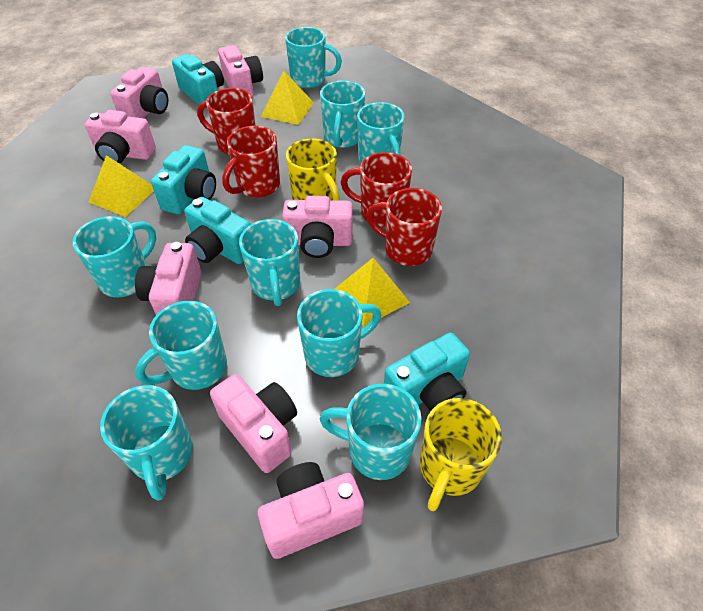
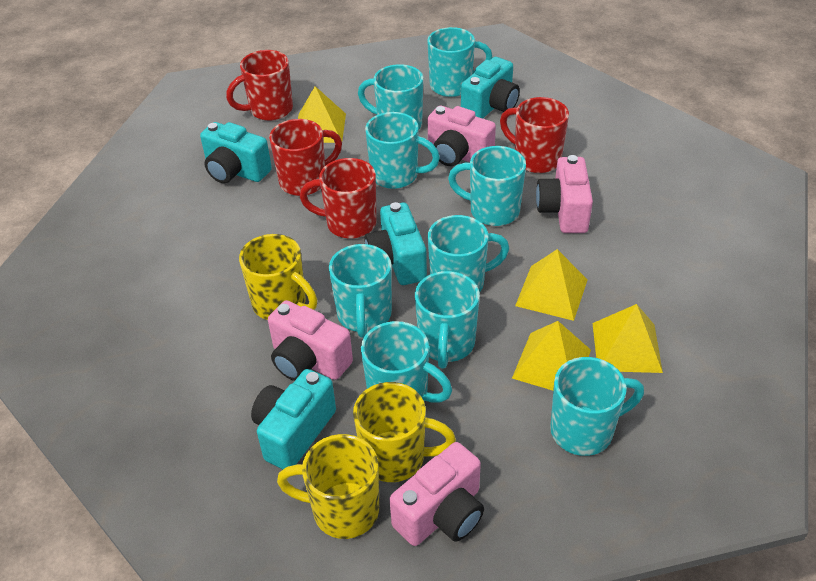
pink camera: [85,110,156,164] [110,67,168,118] [135,242,201,315] [210,374,297,473] [218,45,263,97] [258,462,364,559] [282,196,353,258] = 7 -> [268,300,353,381] [390,442,484,546] [428,106,496,166] [536,155,593,233] = 4
yellow mug: [286,138,340,201] [420,398,502,511] = 2 -> [239,234,317,320] [277,434,379,539] [353,382,456,482] = 3
yellow pyramid: [89,155,154,217] [261,71,314,125] [335,258,410,327] = 3 -> [298,86,346,143] [512,321,591,390] [515,249,588,321] [592,304,663,373] = 4

